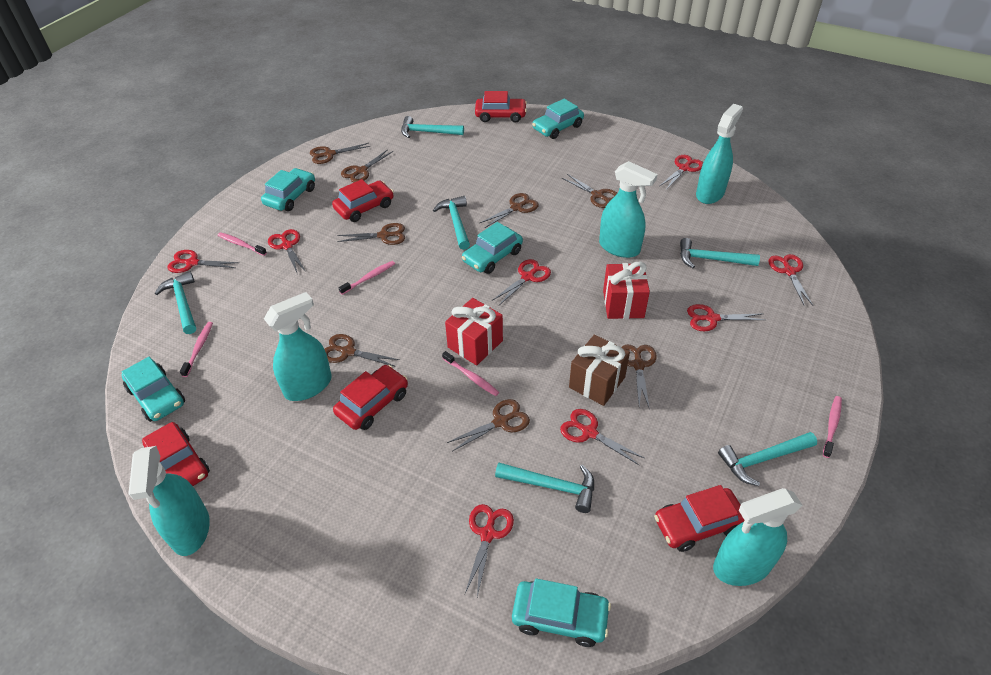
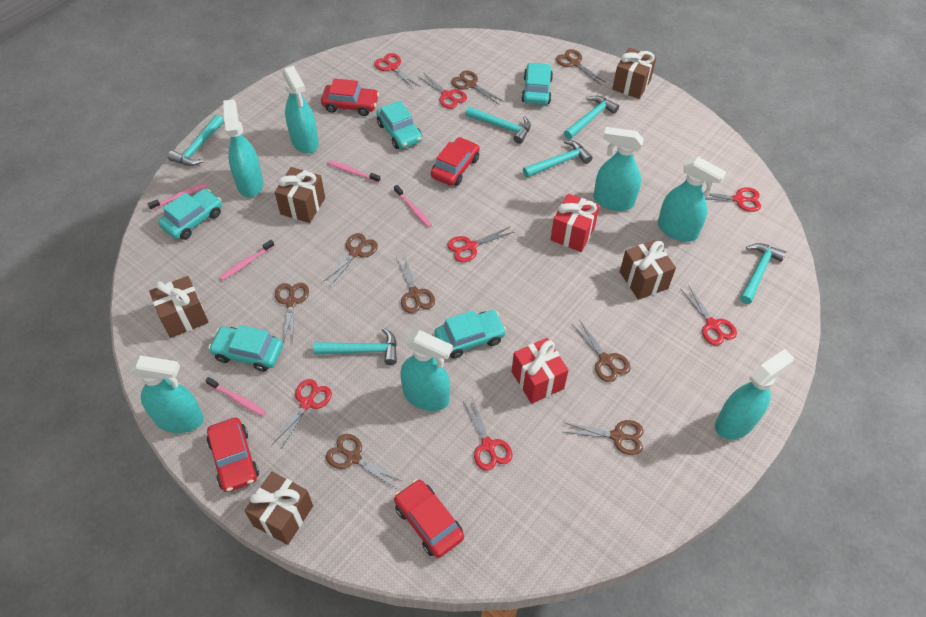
brown gift: [569,334,630,406] = 1 -> [149,276,209,338] [244,472,313,545] [275,167,325,223] [612,48,657,99] [620,240,676,300] = 5
red car: [142,422,210,486] [332,179,394,222] [333,365,408,430] [475,91,527,123] [654,485,745,552] = 5 -> [207,418,259,492] [321,78,379,116] [394,479,464,558] [431,137,480,186] = 4
red scissors: [167,250,239,273] [268,229,306,273] [465,504,514,597] [492,259,551,305] [560,409,644,466] [660,155,703,190] [687,304,765,331] [768,254,813,306] = 8 -> [272,379,332,449] [374,53,419,89] [418,72,467,109] [447,227,514,262] [463,399,512,471] [681,285,737,346] [703,187,761,212] = 7
turquoise spray bottle: [128,446,210,556] [264,292,332,401] [599,161,658,258] [696,104,743,204] [713,488,802,586] = 5 -> [129,355,204,433] [223,99,263,197] [282,66,319,154] [400,330,453,411] [593,127,644,211] [658,157,726,242] [715,349,794,440] = 7

